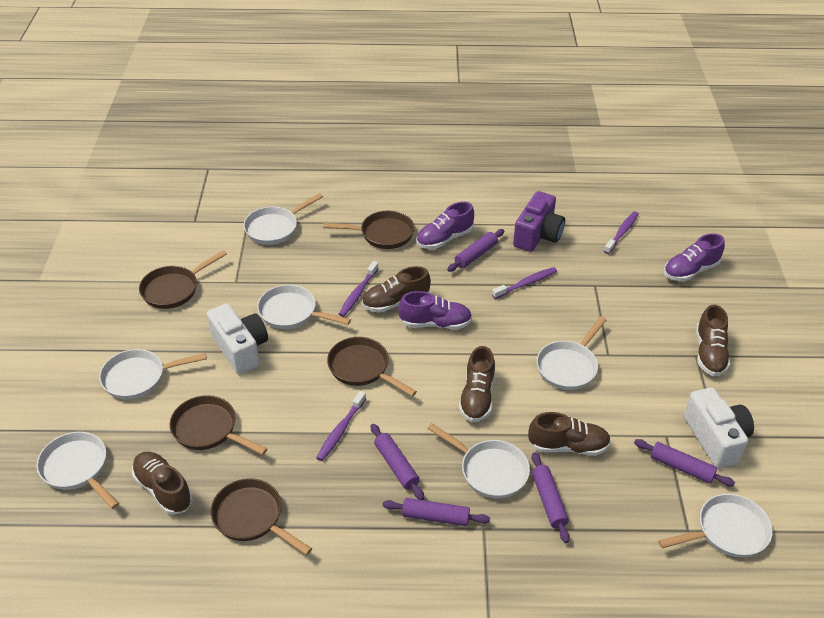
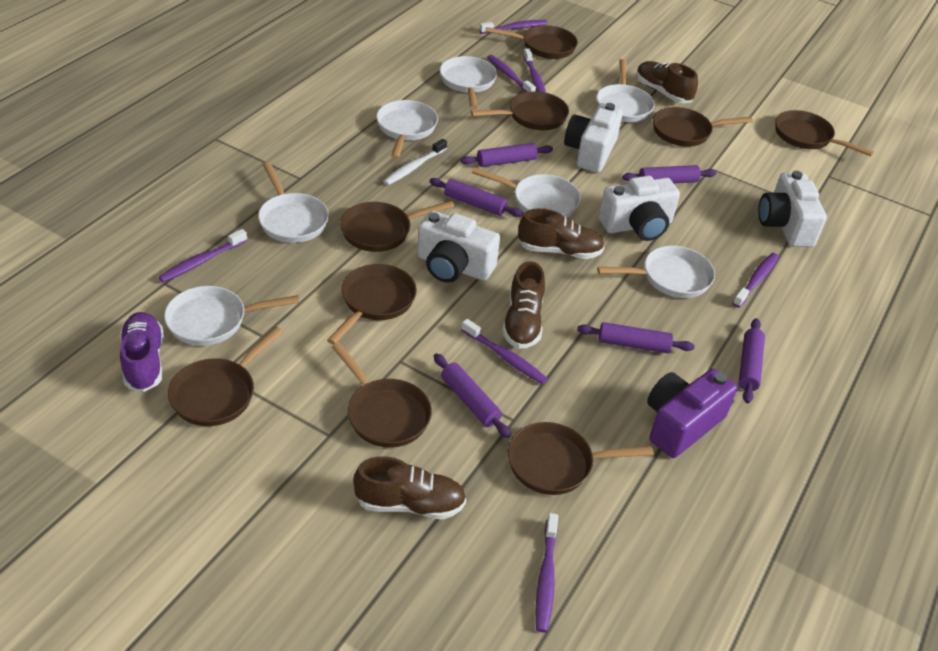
brown pan: [139,250,227,309] [169,395,267,455] [211,478,312,555] [323,211,415,249] [327,337,417,396] = 5 -> [168,327,283,426] [327,264,417,345] [332,343,432,448] [340,200,454,252] [471,91,569,130] [485,25,578,59] [508,422,654,495] [653,107,753,147] [775,110,874,156] = 9
brown shoe: [132,452,193,515] [362,266,431,313] [459,346,495,422] [528,412,611,456] [696,305,730,376] = 5 -> [353,456,466,520] [502,261,545,349] [518,208,604,259] [636,61,698,103] = 4
purple rolling pin: [371,424,424,500] [382,498,490,526] [447,229,504,272] [532,452,570,543] [634,439,735,486] = 5 -> [429,178,523,217] [434,353,511,438] [461,143,553,167] [577,322,695,353] [622,165,716,183] [739,318,765,403] = 6
purple shoe: [398,291,472,330] [416,202,474,249] [664,233,725,281] = 3 -> [120,312,163,392] = 1
purple toothbrush: [316,391,366,461] [339,261,379,317] [492,267,557,299] [604,211,639,254] = 4 -> [159,229,247,282] [461,319,548,385] [479,20,547,34] [487,55,536,92] [523,49,546,93] [536,513,558,633] [733,253,779,308] = 7
white camera: [207,303,268,374] [684,387,754,468] = 2 -> [417,211,500,283] [564,103,623,173] [599,176,680,241] [758,171,827,247] = 4
white toothbrush: none = 0 -> [383,139,447,185] = 1

